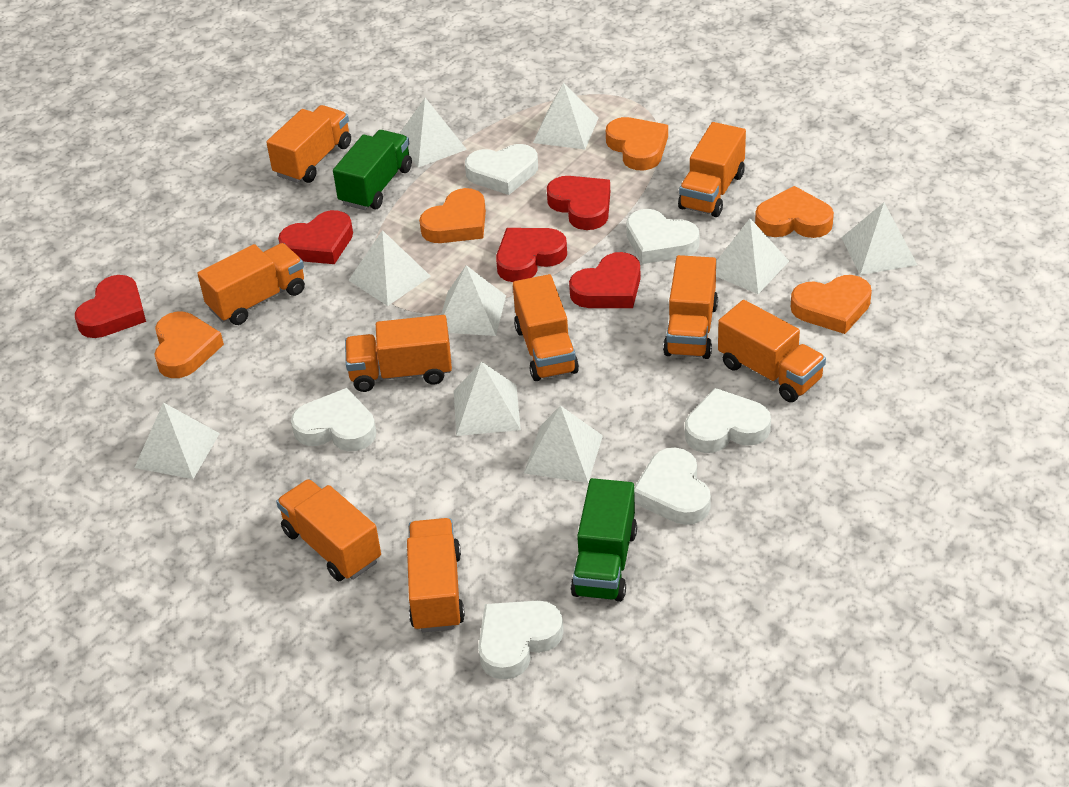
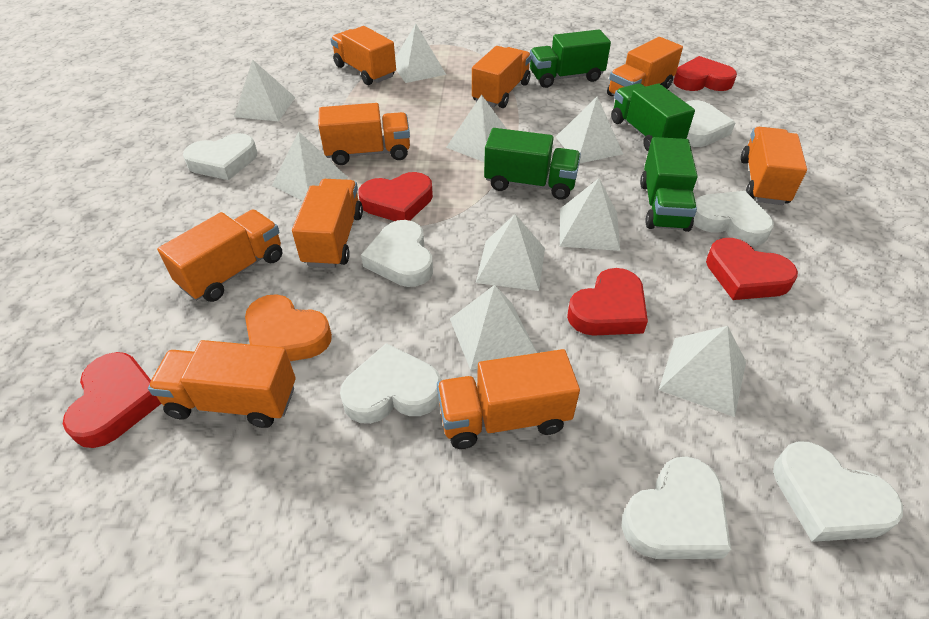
green truck: [333,130,412,210] [571,478,637,602] = 2 -> [484,128,581,200] [530,30,611,88] [611,83,695,151] [640,137,698,232] = 4
orange heart: [154,312,224,378] [419,188,486,243] [606,117,668,170] [755,186,834,238] [791,275,872,334] = 5 -> [245,294,332,361] = 1
white heart: [291,388,376,451] [465,144,538,195] [478,600,564,680] [626,209,699,264] [634,448,711,525] [685,388,771,453] = 6 -> [183,133,257,180] [340,343,441,424] [361,220,433,287] [621,456,731,559] [686,100,736,147] [694,191,774,246] [773,441,903,542] = 7

